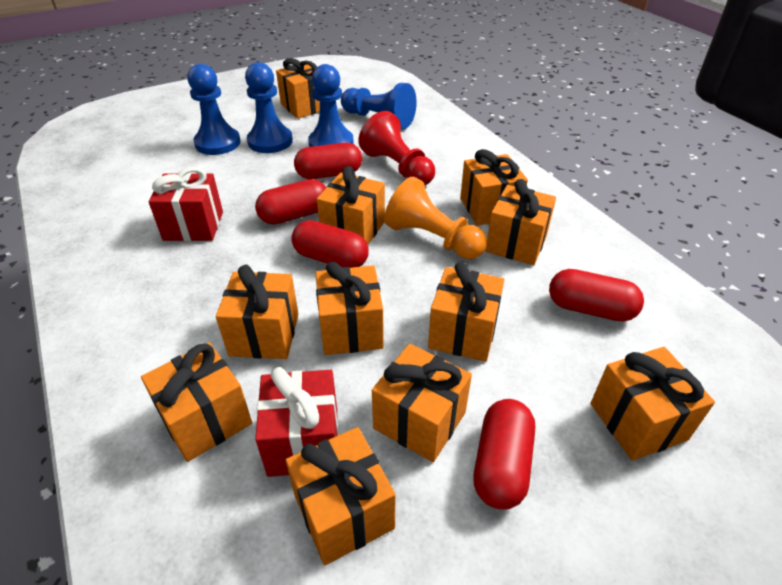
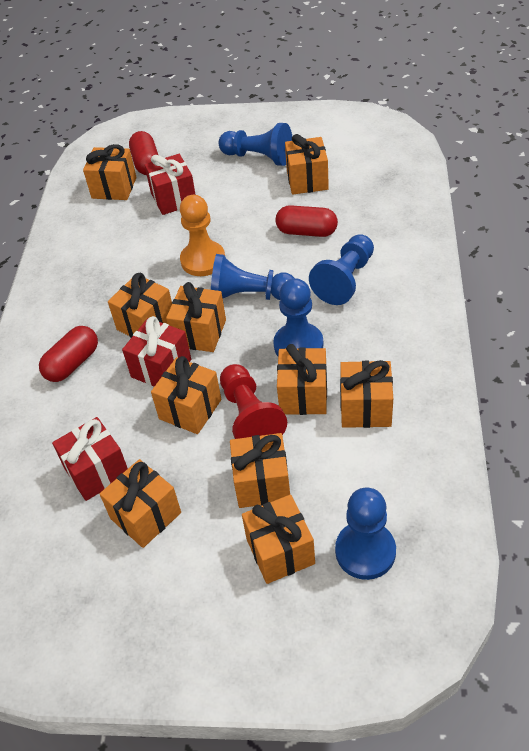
blue pawn: [187,64,240,155] [245,62,293,153] [308,64,354,147] [341,83,417,129] = 4 -> [211,254,294,300] [218,123,292,166] [273,278,323,356] [309,234,374,305] [335,488,396,580] = 5
orange gift: [141,342,252,462] [216,265,298,359] [276,58,320,119] [286,427,396,565] [316,262,384,355] [317,166,385,245] [372,344,472,462] [428,262,504,362] [460,149,528,225] [485,179,556,265] [591,347,715,461] = 11 -> [83,144,137,200] [100,459,181,548] [108,273,172,338] [151,356,221,434] [166,282,226,352] [230,433,290,508] [242,494,315,584] [277,344,327,415] [285,134,329,195] [340,360,393,428] = 10
red capsule: [255,179,326,224] [291,220,369,268] [294,143,362,179] [474,399,535,510] [549,269,644,321] = 5 -> [39,326,98,382] [129,131,158,175] [276,205,338,237] = 3
red gift: [148,167,223,241] [255,367,339,477] = 2 -> [52,417,128,501] [122,316,191,386] [144,154,196,215] = 3

